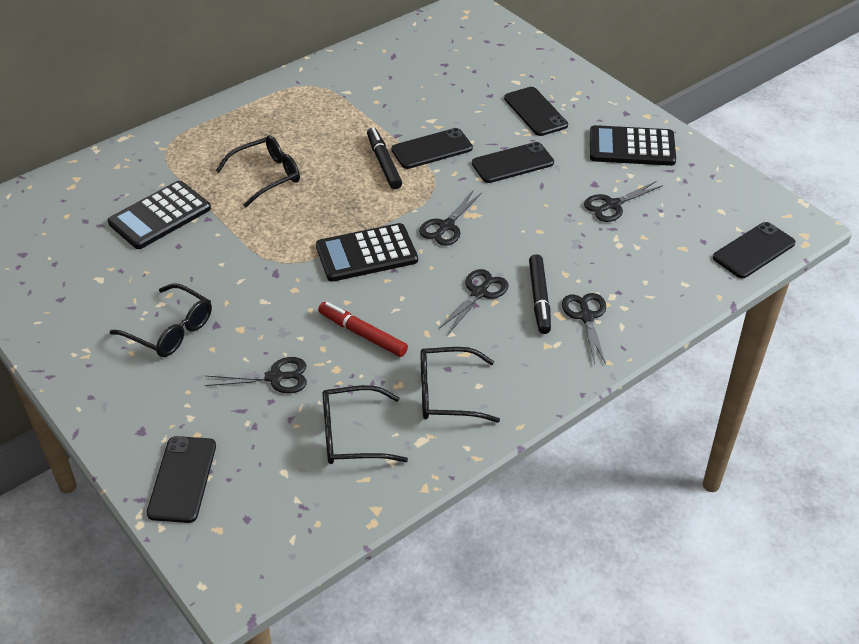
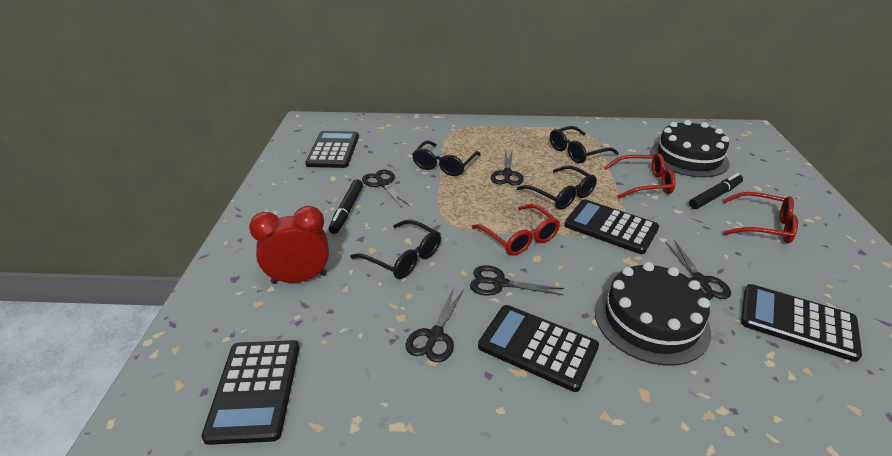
black cake: none = 0 -> [595,262,711,366] [650,120,730,177] = 2
black calculator: [107,181,211,249] [316,223,418,282] [590,125,676,166] = 3 -> [201,340,299,445] [305,131,359,168] [478,305,599,392] [564,199,659,254] [741,284,862,362] = 5
black phone: [147,436,216,523] [391,128,473,169] [472,142,554,183] [504,87,568,136] [713,222,796,278] = 5 -> none = 0
red clock: none = 0 -> [249,206,329,284] = 1
red glasses: none = 0 -> [472,204,560,256] [604,153,676,198] [722,192,798,243] = 3
red marker: [318,302,408,357] = 1 -> none = 0

